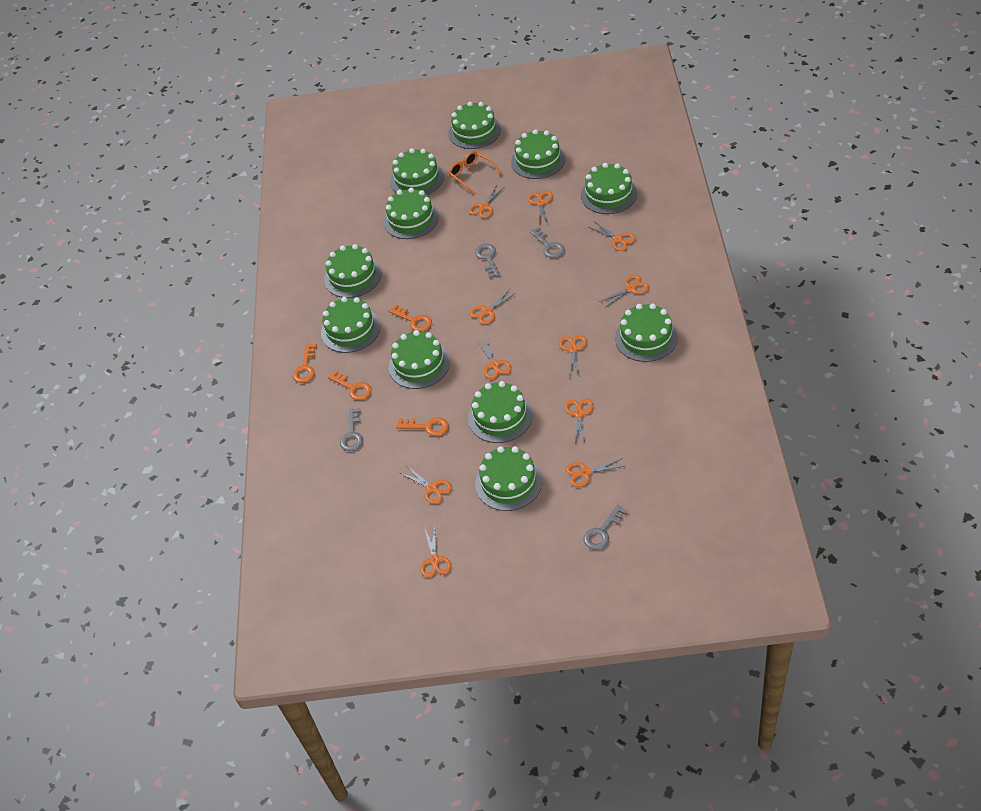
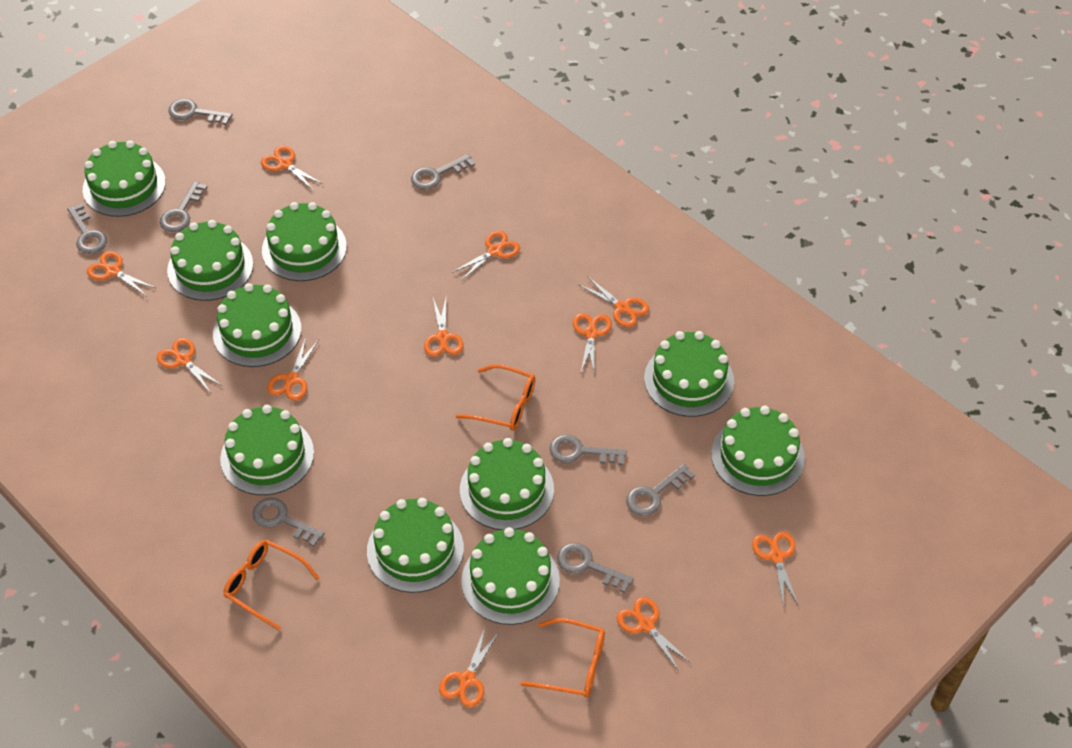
green cake: [321,297,380,353] [324,244,381,298] [383,188,439,239] [389,330,450,389] [390,148,444,195] [448,102,501,149] [468,381,532,443] [475,446,542,511] [511,129,565,179] [581,163,637,214] [615,303,678,362] = 11 -> [83,140,166,217] [167,220,253,301] [213,283,301,367] [220,405,314,495] [262,202,347,281] [367,498,464,593] [460,438,554,530] [461,527,560,625] [644,331,734,417] [711,406,805,496] = 10
grey key: [340,408,363,451] [475,244,500,278] [530,227,565,258] [583,505,628,550] = 4 -> [67,203,107,254] [160,181,207,232] [168,99,233,125] [252,497,325,547] [411,154,475,190] [549,434,626,465] [557,543,634,593] [626,464,695,516] = 8
orange glasses: [448,151,502,195] = 1 -> [223,540,320,631] [456,364,535,431] [521,618,605,698] = 3
orange key: [293,344,317,383] [328,370,372,400] [389,304,432,332] [396,417,449,436] = 4 -> none = 0

